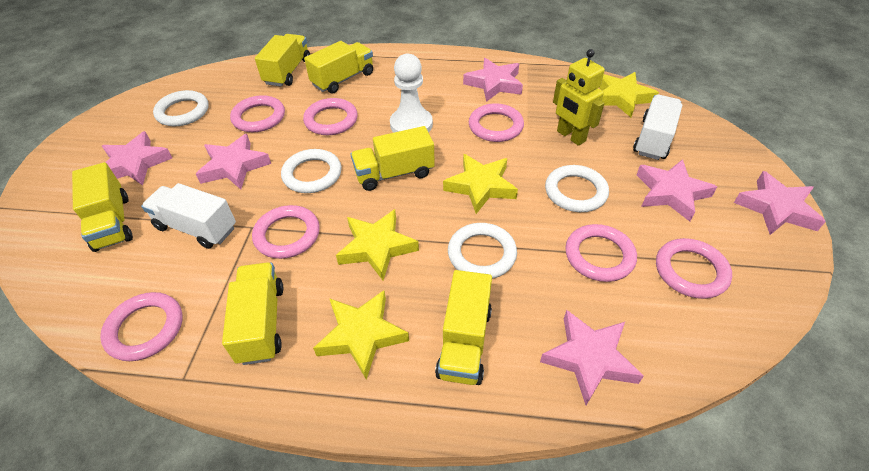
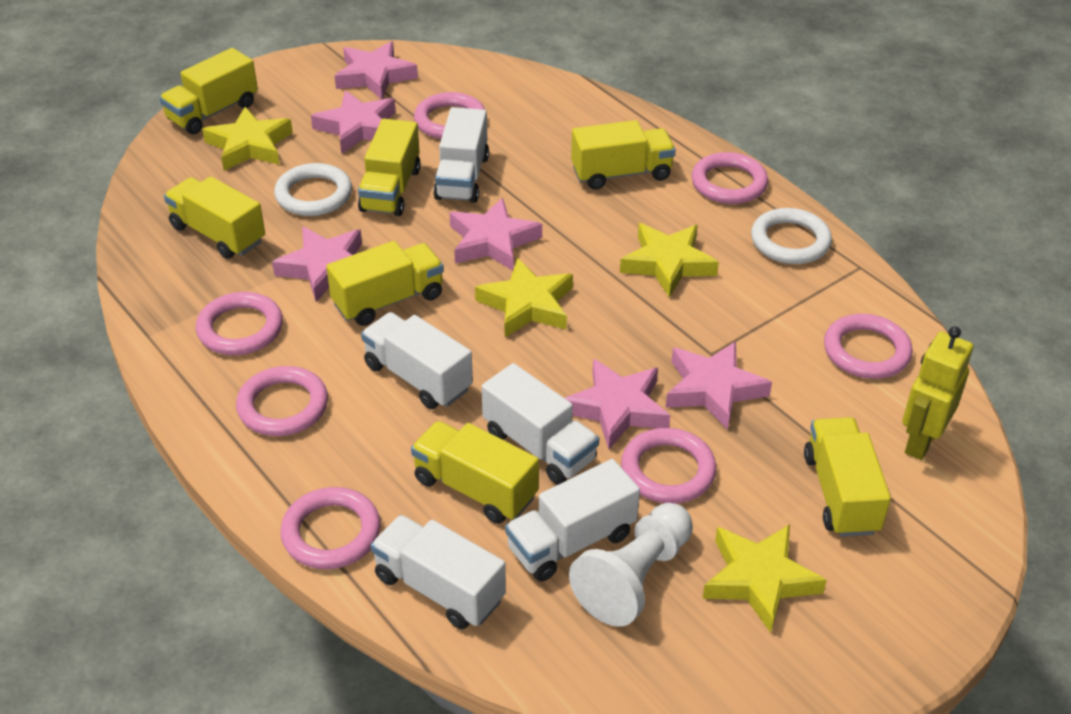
white ring: [153,90,209,126] [281,149,341,193] [448,223,517,279] [545,165,609,212] = 4 -> [274,163,352,216] [751,208,832,264] = 2
white truck: [141,183,236,249] [633,94,682,160] = 2 -> [361,312,473,409] [371,515,506,629] [433,107,489,203] [482,363,599,485] [505,459,640,581] = 5
yellow truck: [72,162,133,252] [222,262,284,365] [255,34,310,86] [304,41,373,94] [351,126,435,191] [435,270,492,385] = 6 -> [159,48,258,134] [164,176,265,259] [326,241,444,326] [358,119,421,216] [411,421,539,524] [571,120,676,190] [804,417,891,537] = 7

